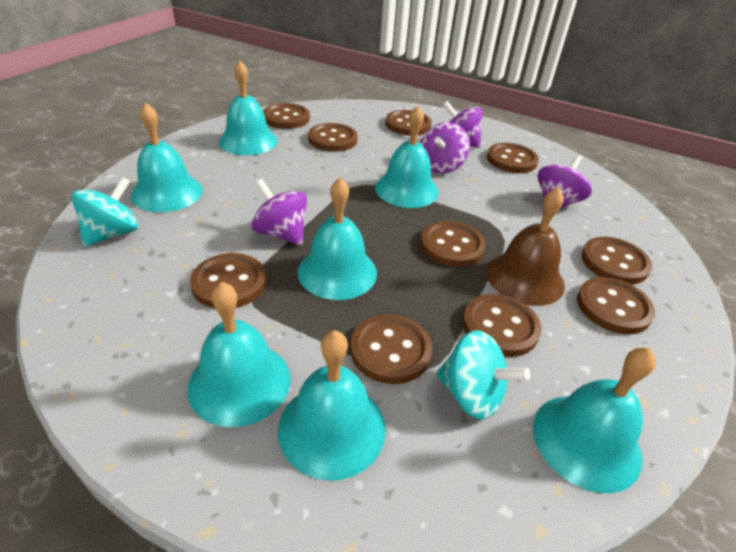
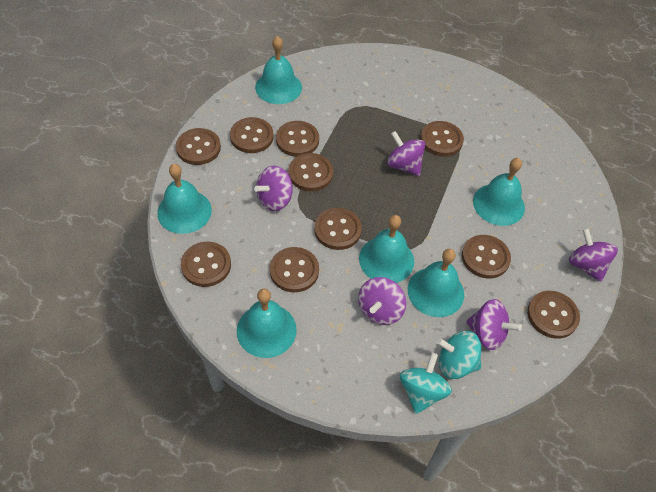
brown bell: [486,187,565,306] = 1 -> none = 0
purple spinning top: [251,179,307,245] [421,122,470,173] [443,101,482,148] [538,155,592,208] = 4 -> [254,166,293,211] [358,277,406,325] [387,131,425,176] [466,299,522,350] [569,228,618,282] = 5
turquoise bell: [131,103,203,212] [187,282,291,427] [219,61,278,155] [278,330,386,481] [297,177,377,300] [375,106,439,208] [533,348,656,494] = 7 -> [157,164,212,234] [237,289,297,358] [255,36,302,104] [359,215,414,283] [408,249,464,317] [473,158,525,226] = 6

